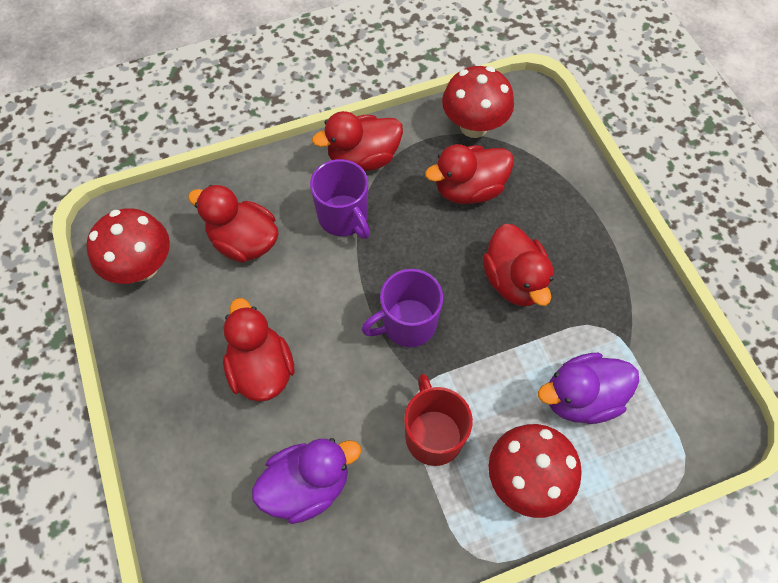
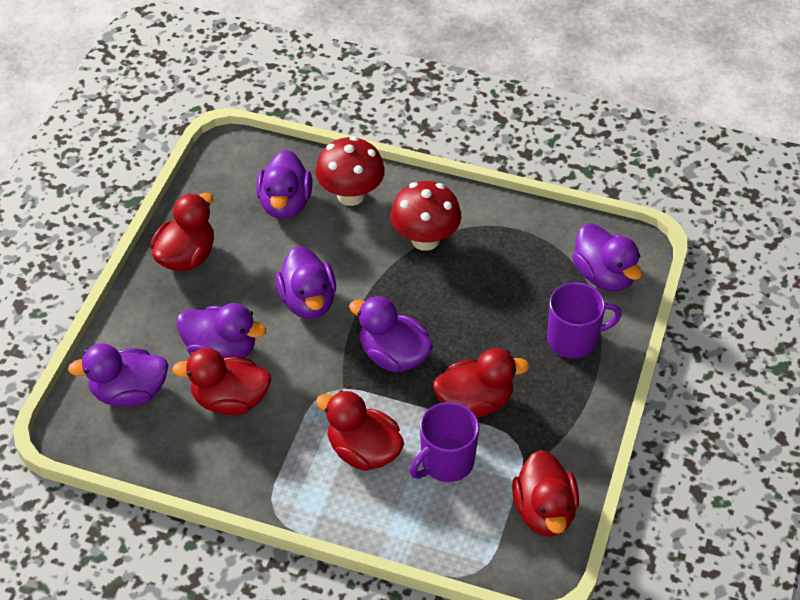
purple duck: [252,438,361,524] [538,353,639,424] = 2 -> [68,343,168,407] [176,303,266,358] [256,150,312,219] [276,246,336,319] [349,296,433,372] [572,223,642,291] = 6
red mug: [404,374,473,466] = 1 -> none = 0
red mushroom: [86,208,170,284] [442,66,514,138] [488,424,582,518] = 3 -> [316,136,385,206] [391,181,461,251] = 2

